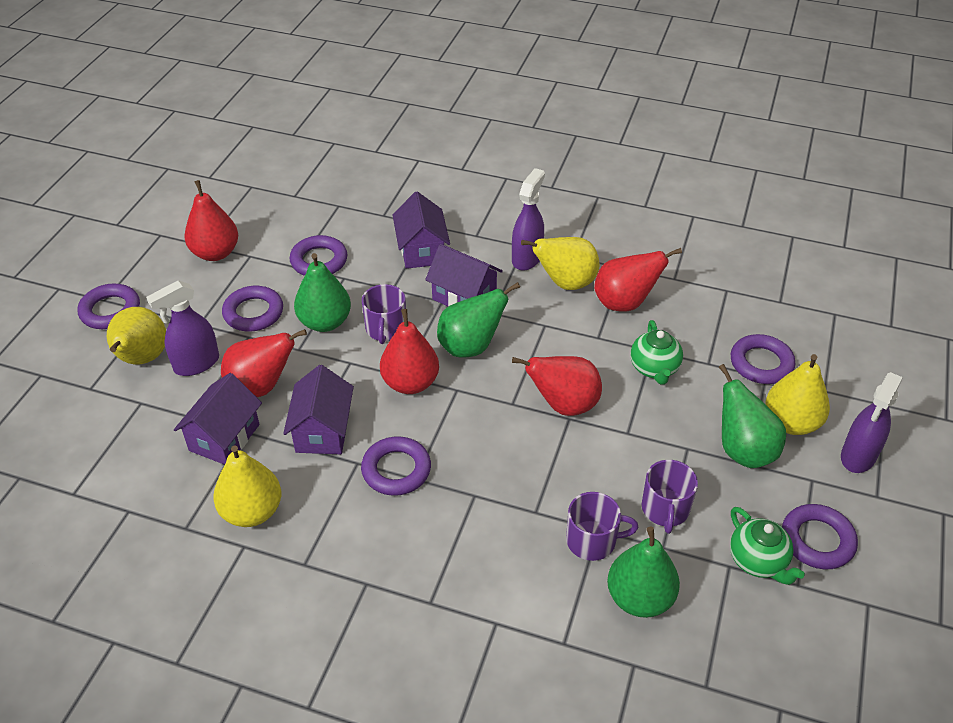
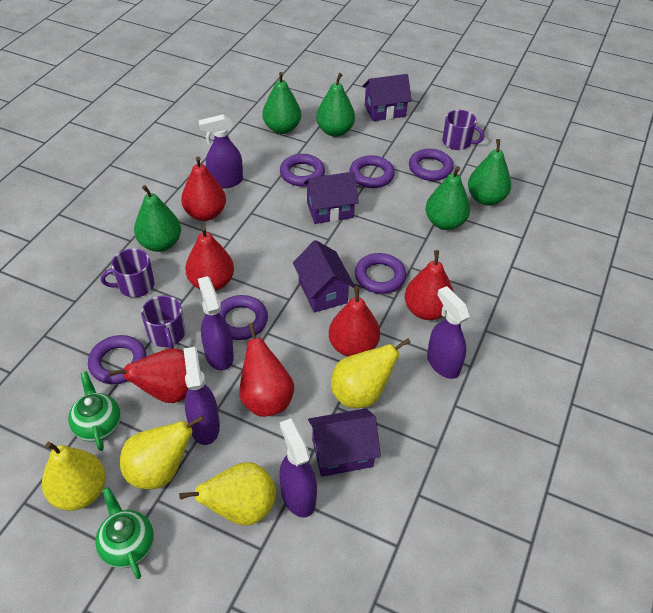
green pear: [294,253,351,332] [437,282,520,358] [607,527,680,618] [719,364,786,468] = 4 -> [134,185,181,252] [262,72,301,134] [316,73,355,137] [426,166,470,230] [468,139,511,205] = 5
purple spray bottle: [146,280,219,376] [512,168,545,271] [841,372,903,473] = 3 -> [183,347,220,445] [198,276,234,371] [199,114,243,189] [280,418,317,518] [427,286,470,379] = 5
red pear: [184,180,238,261] [221,329,307,397] [380,309,439,394] [512,356,602,416] [594,248,682,311] = 5 -> [109,348,188,403] [181,157,226,221] [185,226,234,291] [239,323,294,417] [329,287,380,357] [405,250,454,320] = 6

